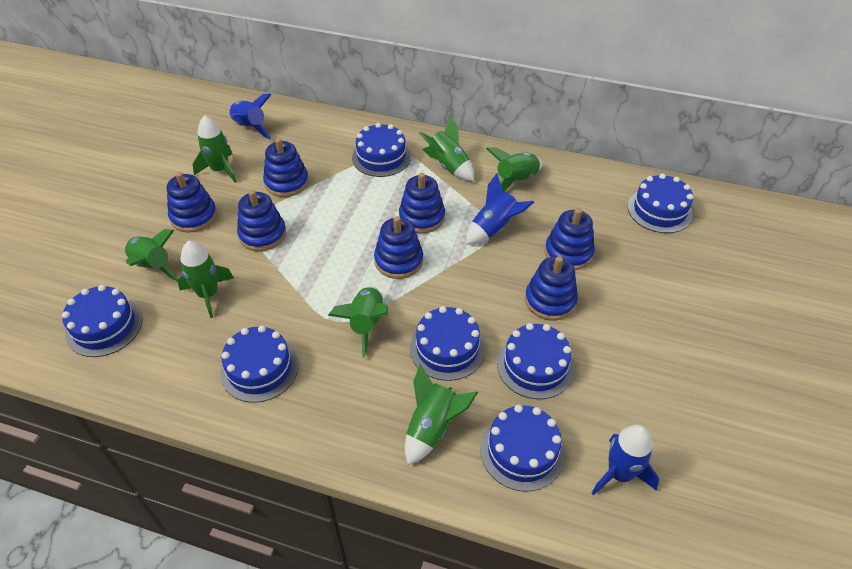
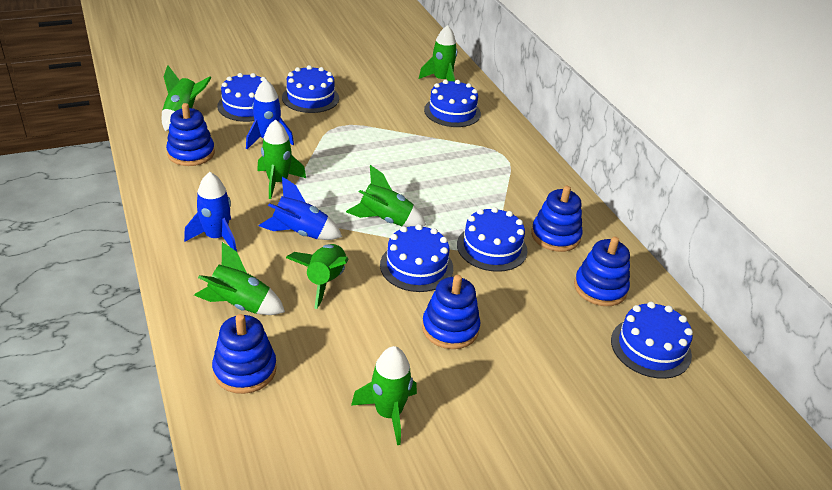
blue cake: [62,285,143,357] [221,325,299,402] [352,123,411,177] [410,306,485,381] [480,405,565,491] [497,323,574,399] [628,174,693,233] = 7 -> [217,73,266,122] [282,65,339,113] [380,224,453,292] [424,80,481,127] [457,207,527,272] [611,302,693,379] = 6
blue stacking toy: [167,172,217,233] [237,190,286,251] [263,138,309,197] [374,216,423,279] [399,173,445,233] [525,256,578,320] [545,208,595,270] = 7 -> [166,103,215,166] [212,314,277,394] [422,275,480,349] [531,186,582,252] [574,236,630,306] = 5

